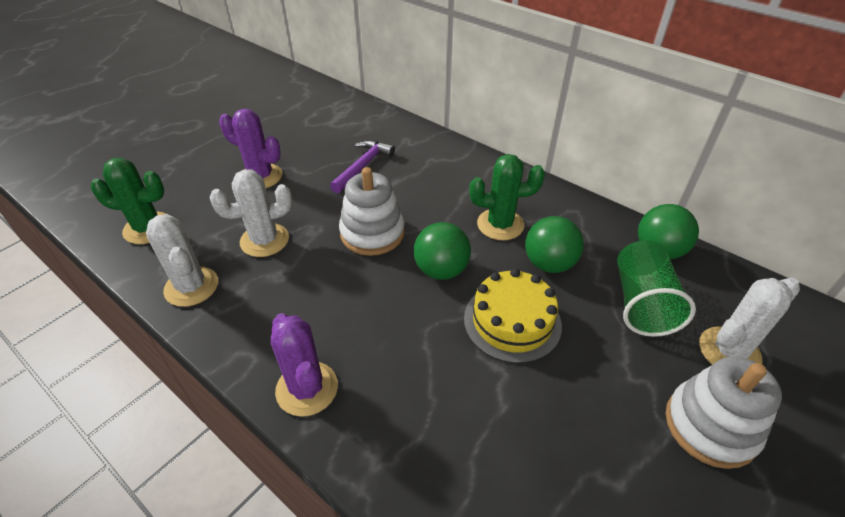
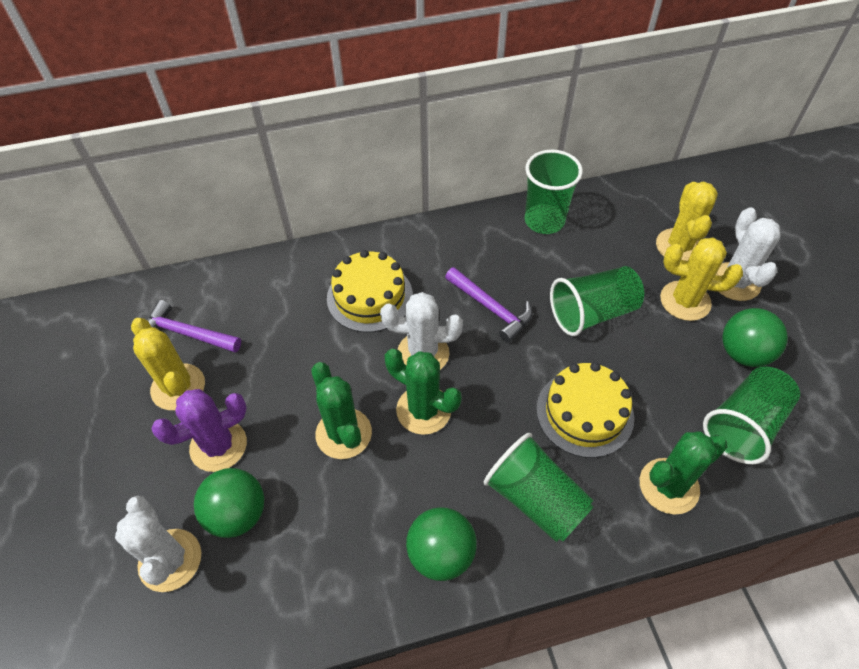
green cactus: [91,158,166,244] [469,154,545,240] = 2 -> [311,362,372,459] [385,349,462,435] [640,431,727,515] = 3
green cup: [617,240,696,337] = 1 -> [484,433,594,542] [525,150,583,234] [550,266,644,336] [703,366,800,464] = 4
purple cactus: [219,109,282,188] [271,313,338,417] = 2 -> [151,389,247,472] = 1
purple hammer: [330,140,395,193] = 1 -> [147,300,241,353] [445,267,532,343] = 2
white stacking toy: [339,167,405,256] [666,356,782,469] = 2 -> none = 0
yellow cactus: none = 0 -> [131,318,205,410] [656,181,718,261] [660,238,743,321] = 3
yellow cake: [464,269,562,363] = 1 -> [327,250,413,332] [536,362,634,458] = 2

